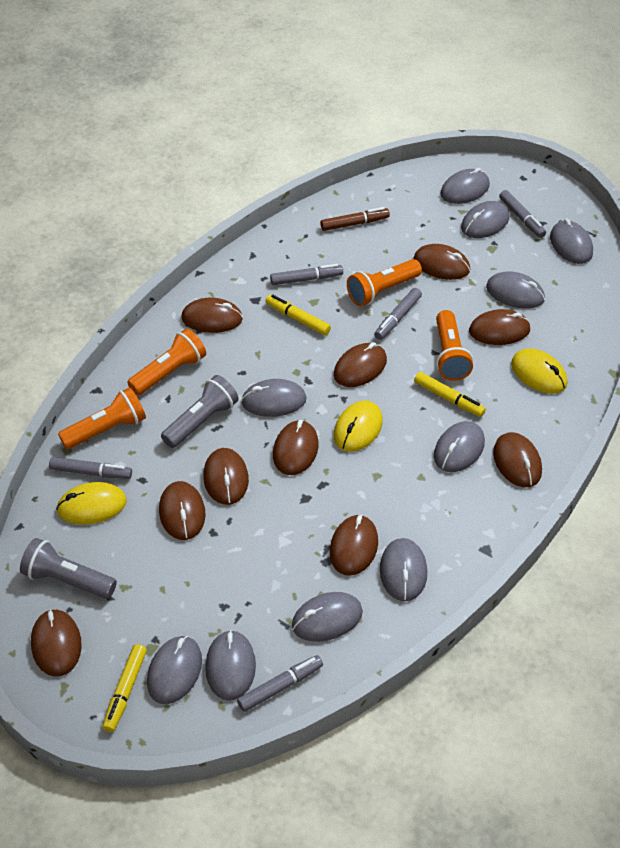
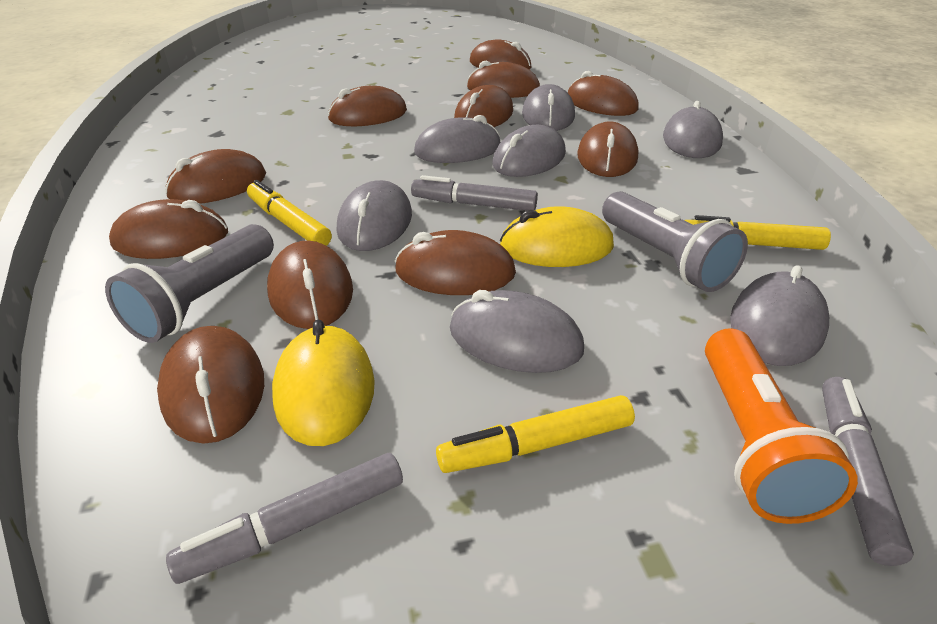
brown marker: [321,207,390,231] = 1 -> none = 0
brown mouse: [31,609,82,677] [159,481,206,540] [181,298,243,333] [203,448,249,505] [273,420,319,475] [330,515,378,576] [334,342,387,387] [413,244,470,280] [469,309,531,345] [493,432,542,488] = 10 -> [109,199,228,259] [157,326,264,444] [165,149,266,204] [267,240,353,329] [328,86,407,126] [394,230,516,295] [454,85,513,127] [467,61,540,98] [470,39,531,70] [568,71,639,116] [577,122,638,177] = 11
grey marker: [49,457,132,479] [237,655,323,712] [270,264,343,285] [374,288,422,340] [499,190,546,238] = 5 -> [166,453,403,584] [411,175,538,210] [822,377,914,566] = 3
grey mouse: [147,636,202,704] [205,630,256,701] [241,379,306,417] [292,592,363,642] [380,538,427,601] [434,421,485,472] [441,168,490,204] [461,201,509,238] [486,271,545,309] [550,218,593,264] = 10 -> [337,180,412,251] [414,115,500,163] [450,290,584,373] [492,125,566,177] [522,84,575,131] [663,101,723,158] [730,265,829,366] = 7
orange flashlight: [58,387,146,449] [127,329,206,395] [347,259,422,306] [436,310,473,381] = 4 -> [705,328,858,524] = 1
yellow mouse: [56,482,127,525] [334,400,383,452] [511,349,567,394] = 3 -> [272,320,375,446] [500,206,614,267] = 2

